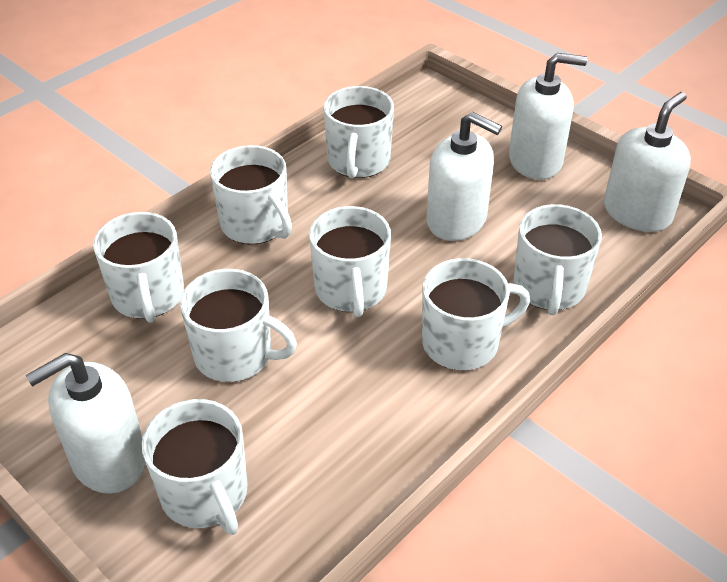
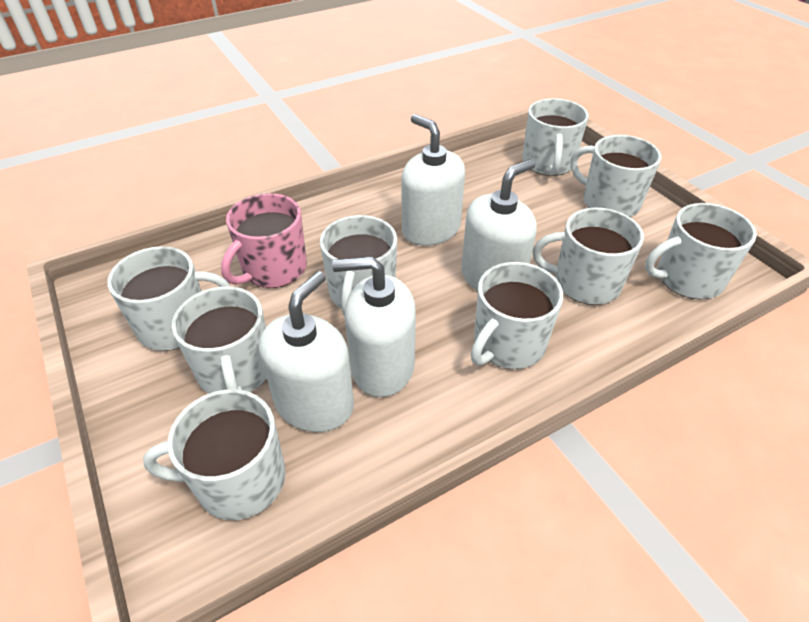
pink mug: none = 0 -> [221,193,307,288] = 1
white mug: [93,212,184,323] [142,399,248,535] [180,269,297,382] [210,145,292,244] [309,206,391,317] [324,86,394,179] [422,258,530,371] [513,204,602,315] = 8 -> [107,246,230,351] [143,389,286,520] [172,286,267,394] [320,215,397,316] [471,262,563,369] [522,98,589,176] [533,208,644,305] [570,135,661,217] [645,203,757,300] = 9

